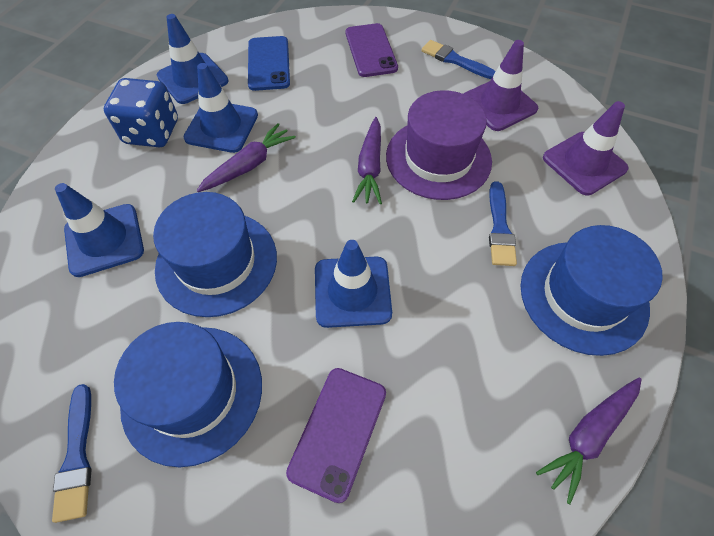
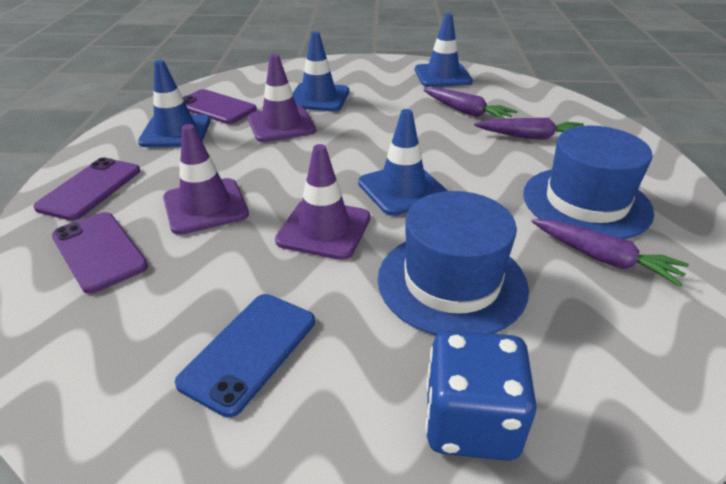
blue brush: [52,384,92,523] [421,40,496,79] [489,181,517,266] = 3 -> none = 0
blue hat: [114,322,262,467] [153,192,277,317] [521,225,663,356] = 3 -> [378,191,529,335] [523,126,654,239] = 2
purple hat: [386,90,492,200] = 1 -> none = 0
purple phone: [286,368,386,503] [346,23,398,77] = 2 -> [33,157,140,221] [52,212,148,294] [183,89,257,124] = 3
purple traffic cone: [464,40,538,131] [543,101,629,195] = 2 -> [163,124,249,235] [248,54,316,142] [275,144,370,260] = 3

